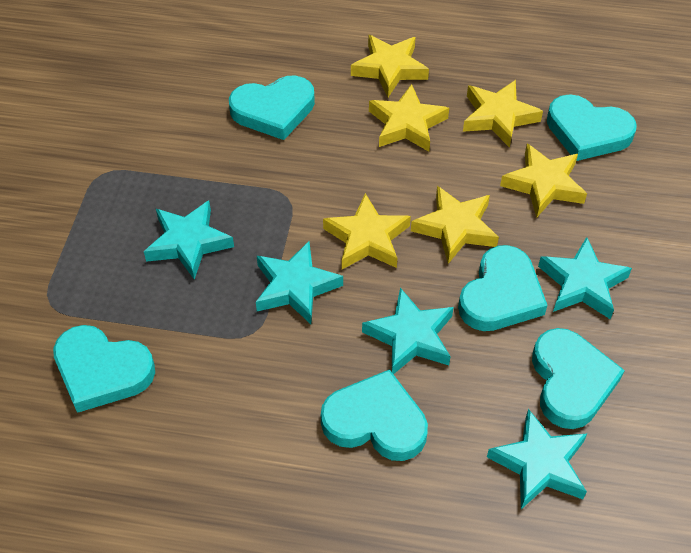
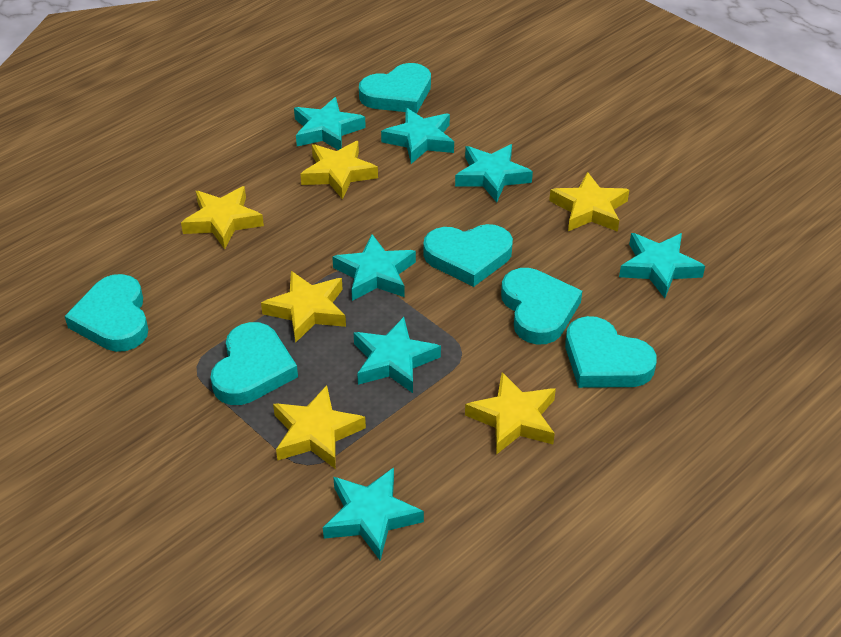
turquoise star: [144,200,234,280] [256,241,343,324] [362,288,454,374] [487,409,587,509] [538,237,632,319] = 5 -> [294,97,366,150] [323,467,424,561] [332,234,416,301] [353,317,441,393] [381,108,454,164] [455,144,533,202] [619,233,705,298] = 7

